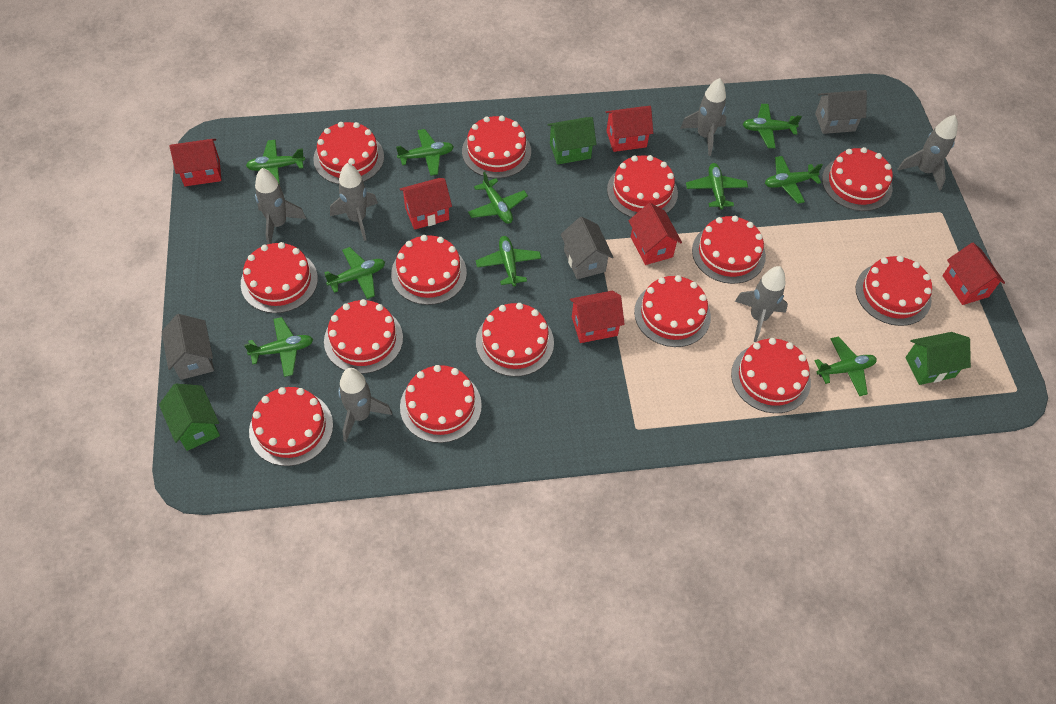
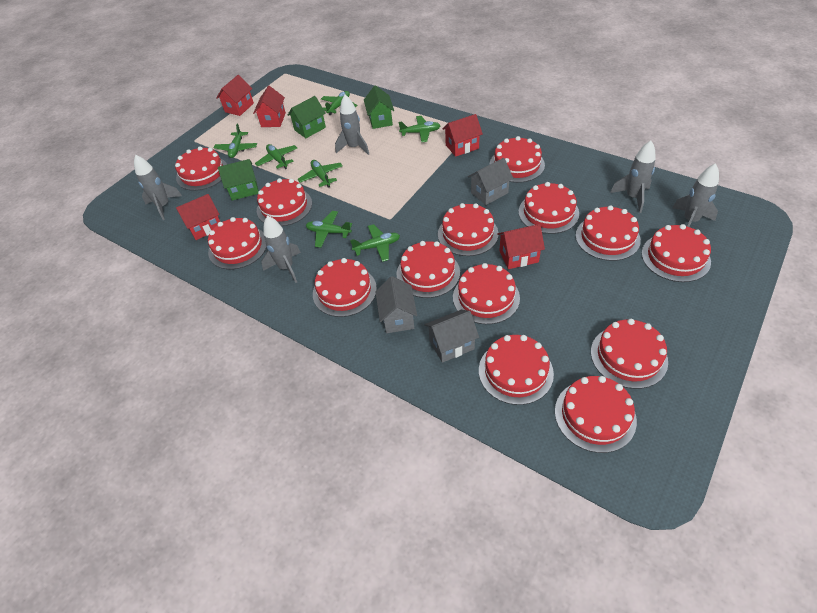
green plane: [244,317,313,377] [246,140,305,185] [324,247,385,299] [396,129,454,176] [468,172,528,224] [476,236,541,286] [686,163,748,210] [743,104,802,148] [765,156,823,204] [814,336,877,396] = 10 -> [214,124,257,158] [255,144,297,169] [298,160,343,188] [306,211,352,248] [321,91,358,115] [350,224,400,262] [399,116,441,142] = 7
grey rocket: [255,168,306,244] [330,163,378,241] [338,368,392,442] [680,78,727,156] [735,266,788,342] [897,115,958,191] = 6 -> [134,155,182,220] [261,215,301,283] [335,95,369,155] [610,141,656,213] [672,163,719,227] = 5
red house: [169,139,221,186] [400,178,452,230] [570,291,625,343] [606,106,653,152] [629,203,682,265] [942,242,1005,305] = 6 -> [176,194,220,240] [217,75,254,116] [253,86,286,127] [442,114,483,157] [497,224,545,269] = 5

